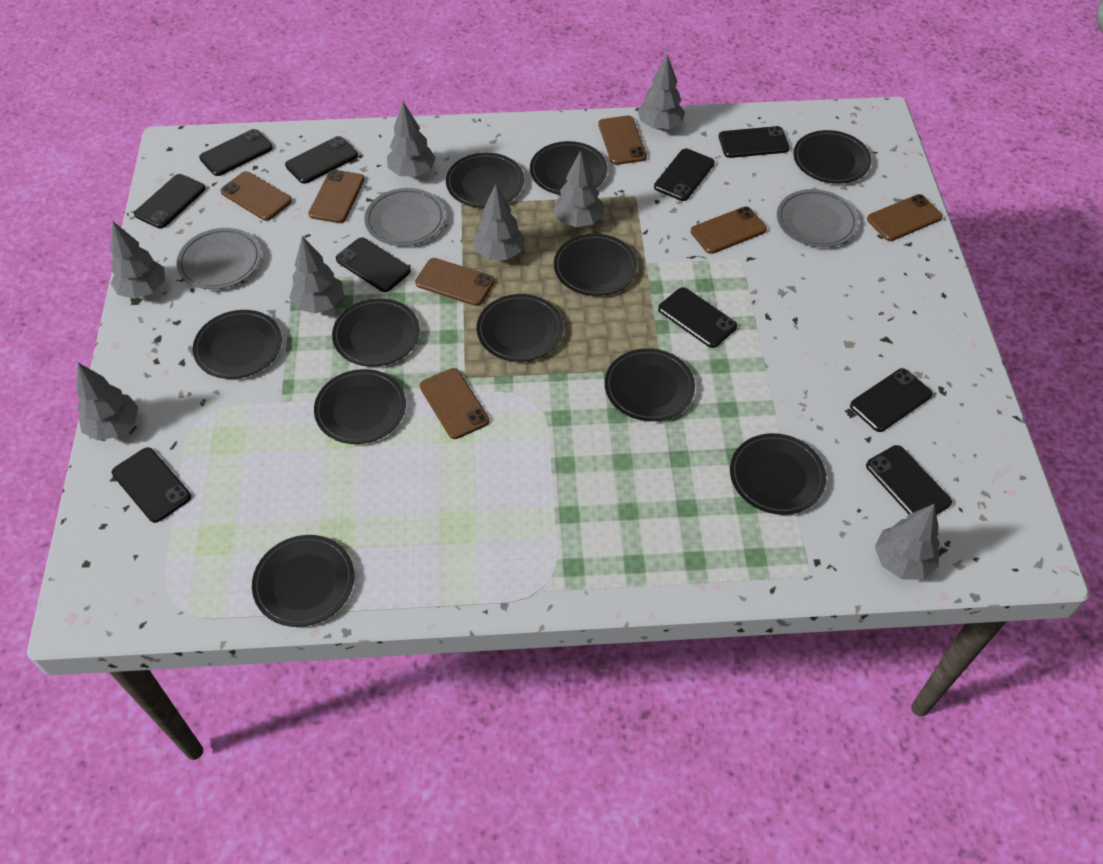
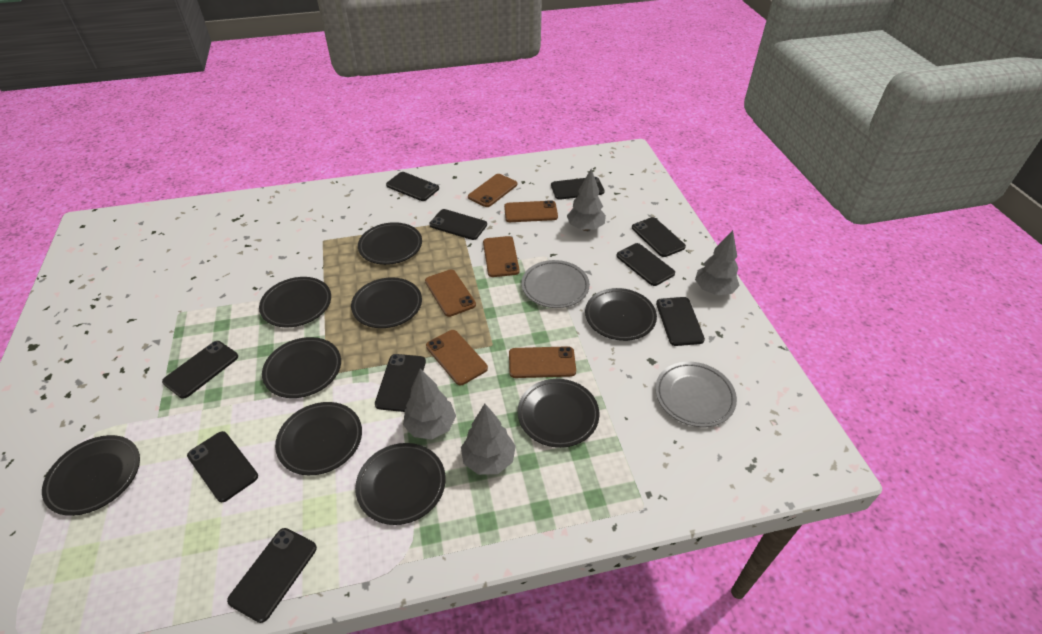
black plate: [193,310,282,379] [252,535,355,627] [314,369,406,444] [332,298,420,367] [446,152,524,208] [477,294,564,362] [530,141,608,195] [554,234,637,296] [605,348,695,421] [730,433,826,515] [793,130,872,184] = 11 -> [42,435,140,516] [259,277,331,327] [262,337,341,398] [275,402,362,475] [351,277,422,328] [355,443,446,525] [358,222,422,265] [518,379,599,448] [585,288,657,341] = 9
brown phone: [220,171,292,221] [308,170,365,223] [415,258,495,306] [420,368,489,439] [598,116,647,165] [691,206,767,254] [867,194,943,241] = 7 -> [425,269,476,317] [426,330,488,385] [468,174,517,207] [483,236,520,277] [504,200,558,222] [509,346,576,378] = 6
grey plate: [177,228,261,289] [364,188,445,246] [777,189,858,247] = 3 -> [522,260,590,308] [655,362,737,427] = 2
grey tree: [76,363,138,441] [110,222,165,299] [289,236,344,314] [387,102,436,177] [473,184,525,260] [553,150,604,227] [638,54,685,130] [875,504,940,580] = 8 -> [403,368,456,440] [461,404,516,475] [567,169,606,231] [695,230,740,295] = 4

